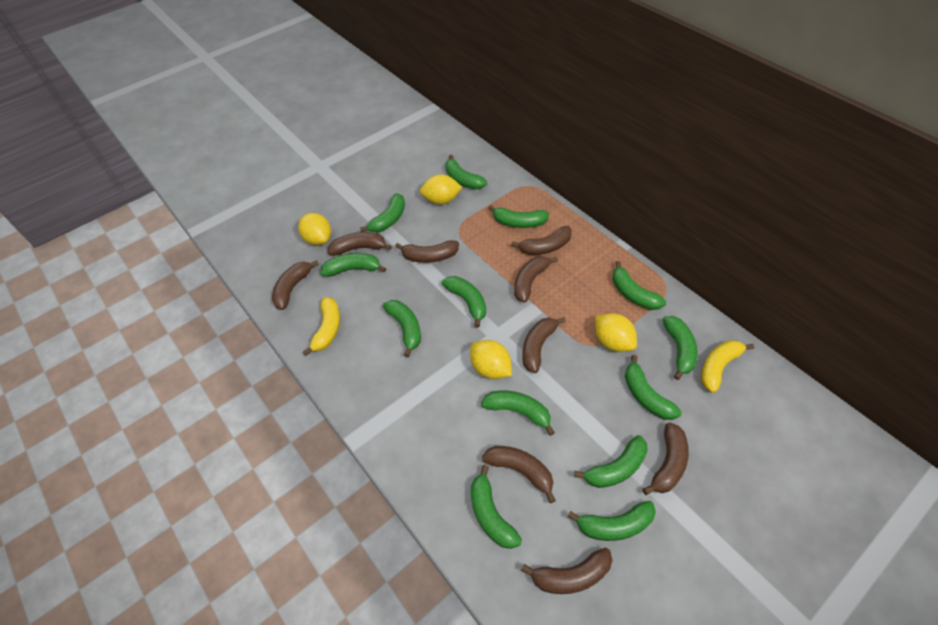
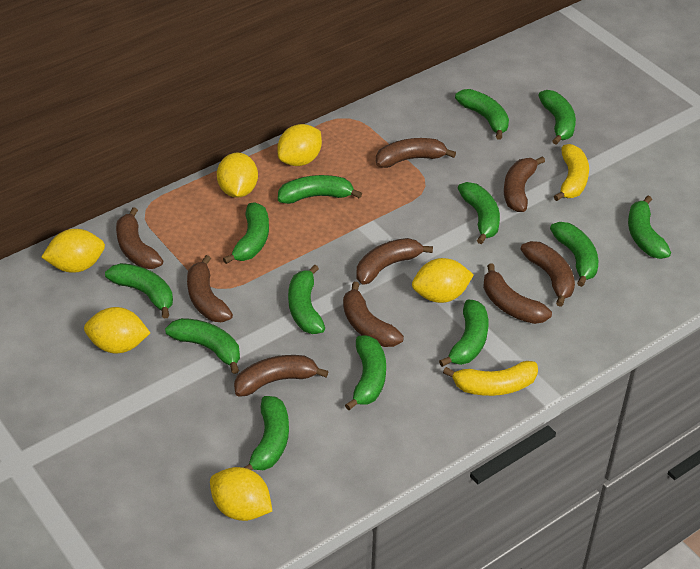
yellow lemon: [298,213,331,245] [420,174,462,204] [470,340,512,379] [595,313,637,352] = 4 -> [41,229,105,273] [84,307,150,353] [210,467,272,521] [217,153,258,198] [277,124,322,166] [412,258,474,303] = 6

